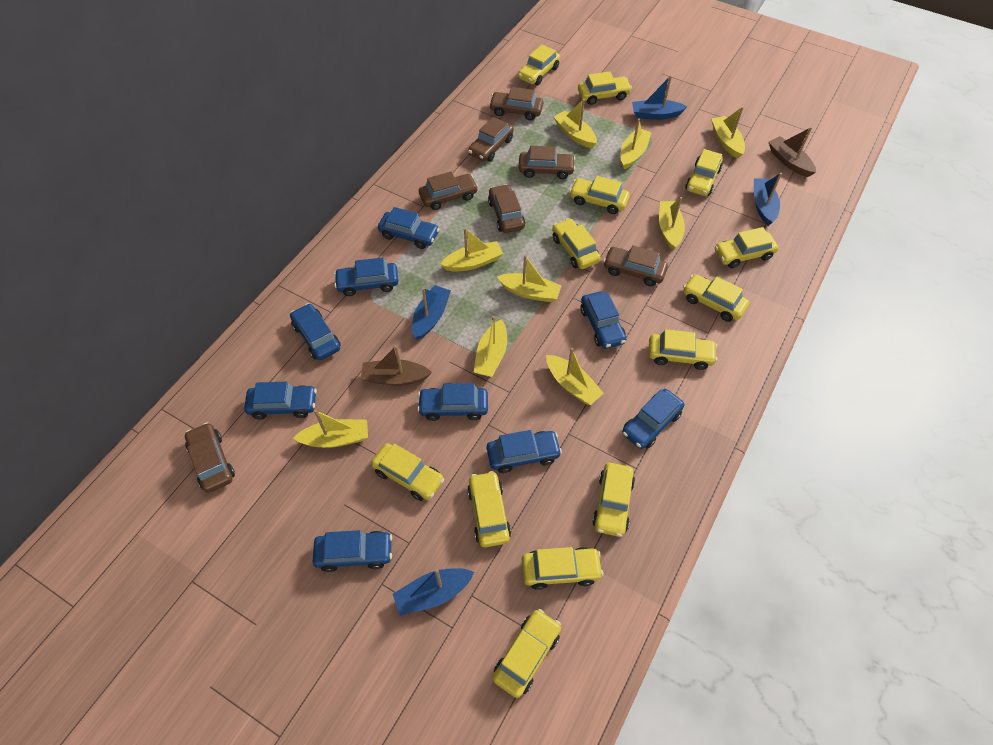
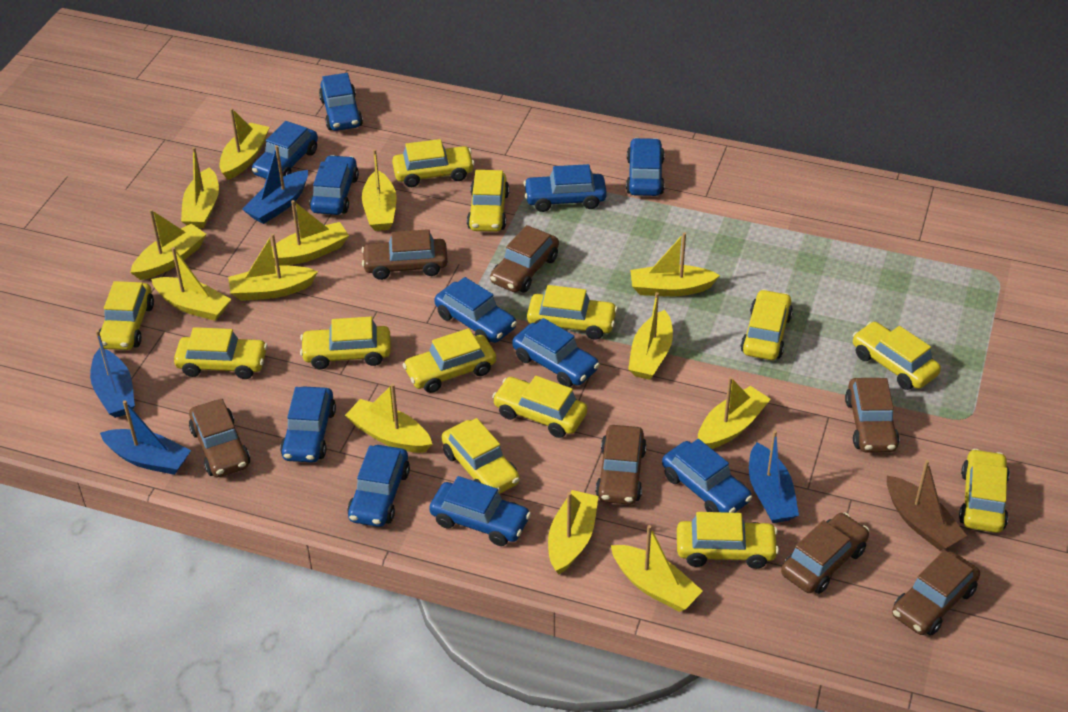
blue car: [244,382,317,420] [290,303,341,360] [313,530,392,572] [334,258,398,296] [378,207,440,249] [417,383,488,421] [487,430,562,473] [581,291,626,349] [622,389,685,449] = 9 -> [252,121,318,179] [280,386,336,463] [309,155,359,215] [319,73,363,131] [347,445,410,527] [429,476,531,546] [434,277,517,343] [512,318,600,387] [523,164,607,212] [626,138,665,196] [662,439,752,513] = 11
brown boat: [361,345,432,386] [769,127,816,177] = 2 -> [887,460,967,551] = 1
yellow boat: [293,410,368,448] [440,228,503,271] [474,316,507,377] [497,255,562,302] [546,348,604,405] [554,99,597,148] [620,118,652,169] [659,197,685,250] [711,107,745,159] = 9 -> [130,209,206,280] [151,247,231,321] [181,147,219,228] [220,108,270,180] [228,233,318,301] [272,200,349,266] [345,383,432,453] [362,149,396,231] [548,490,599,574] [611,525,703,612] [628,292,673,380] [630,232,720,297] [698,377,771,449] = 13

